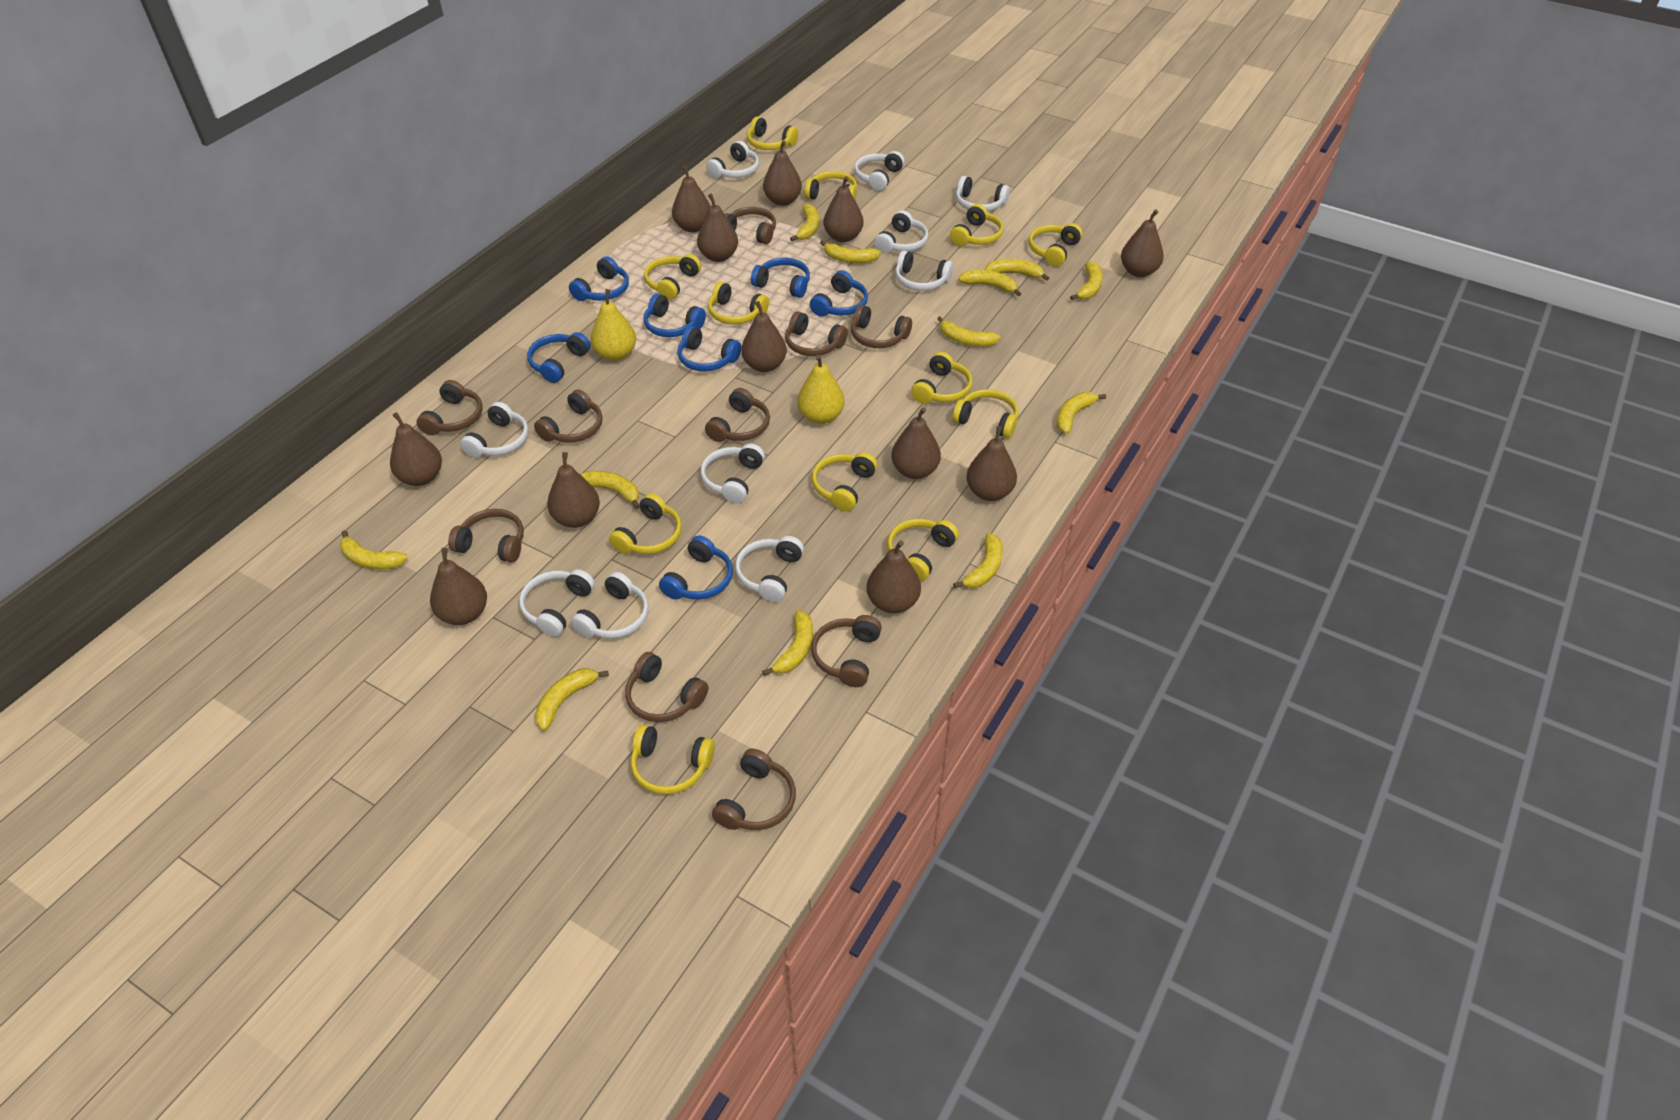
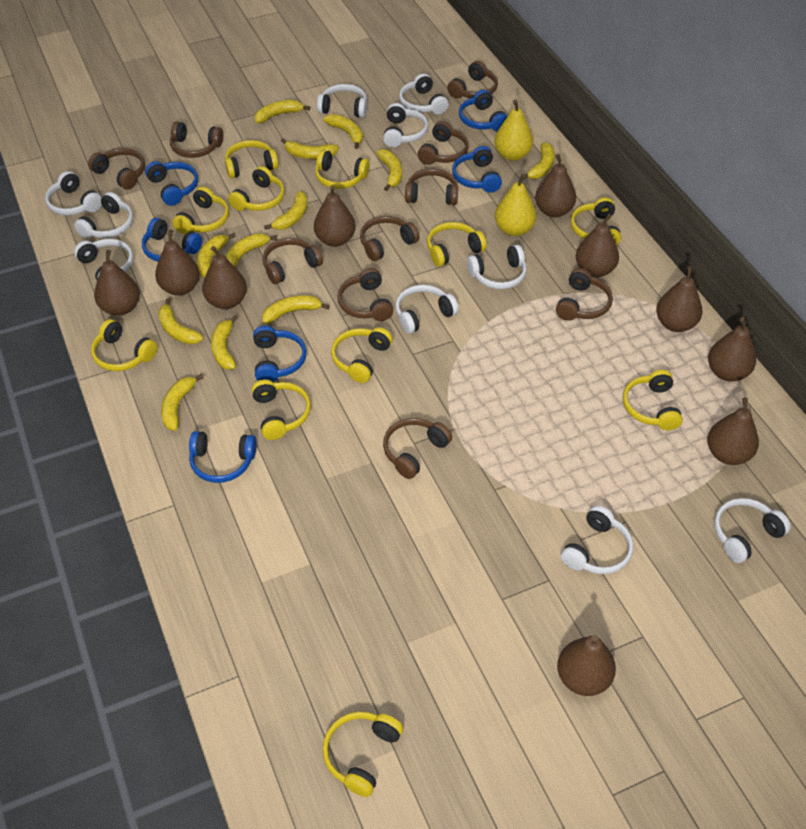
blue headphones: [527,332,591,383] [569,256,629,301] [644,293,706,337] [659,535,733,600] [677,326,741,371] [751,258,810,298] [810,270,868,317] = 7 -> [142,218,202,262] [145,161,198,206] [189,431,257,483] [253,326,307,382] [452,146,502,193] [459,90,508,132] = 6
brown pear: [390,412,442,486] [430,548,487,625] [547,452,600,528] [672,165,710,233] [697,194,738,262] [741,301,787,372] [763,140,802,206] [823,176,864,242] [867,541,921,613] [891,407,941,479] [966,426,1017,501] [1121,210,1164,277] = 12 -> [94,250,140,316] [155,230,200,296] [202,246,247,309] [314,185,356,247] [535,154,576,217] [557,635,616,696] [576,214,619,277] [656,266,702,332] [707,397,759,465] [708,317,756,382] = 10
yellow headphones: [609,493,682,554] [631,725,715,795] [644,254,701,300] [708,282,769,324] [747,117,799,150] [804,171,857,200] [812,452,878,511] [887,519,959,581] [911,352,972,404] [950,204,1003,246] [953,389,1019,438] [1029,223,1083,267] = 12 -> [91,319,158,371] [172,187,229,234] [225,140,279,178] [228,166,285,211] [251,379,311,440] [315,150,370,189] [323,711,403,797] [331,327,393,383] [427,222,487,267] [571,197,621,245] [623,370,683,430] = 11

